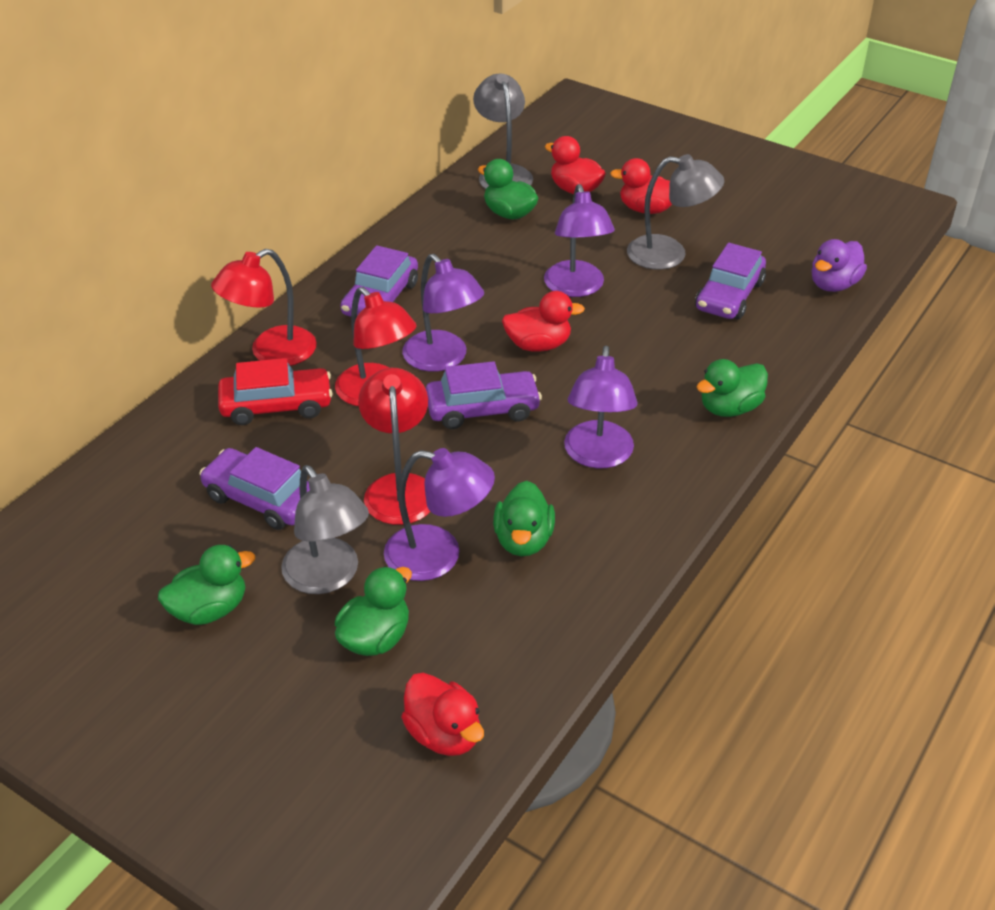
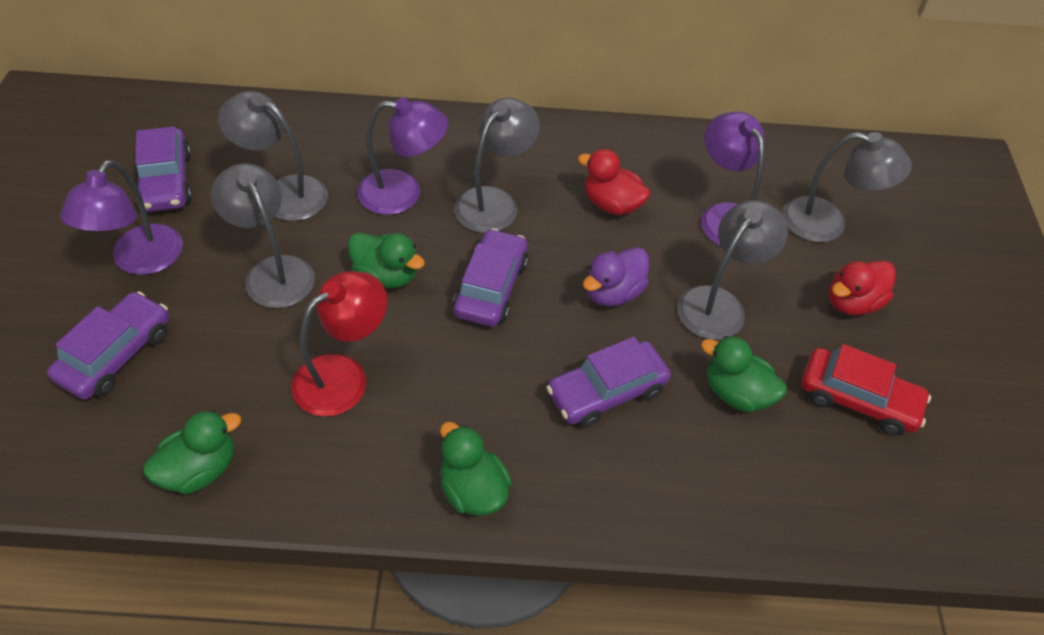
green duck: [158,545,255,625] [335,566,412,656] [478,159,538,219] [493,481,555,556] [697,359,768,417] = 5 -> [143,410,241,494] [348,232,425,288] [440,422,512,516] [701,336,786,412] = 4
grey lamp: [281,465,369,594] [473,74,533,189] [627,154,724,270] = 3 -> [211,163,315,308] [218,91,328,221] [454,98,540,233] [677,200,788,340] [783,132,912,242] = 5
purple lamp: [384,448,495,581] [402,254,484,372] [544,184,615,297] [564,346,638,468] = 4 -> [60,160,183,275] [357,97,448,215] [701,112,765,246] = 3
red duck: [401,673,484,756] [502,291,585,352] [545,136,606,194] [610,158,672,214] = 4 -> [578,149,650,215] [829,260,896,315] = 2
red lamp: [211,249,317,366] [335,287,417,406] [358,368,431,525] = 3 -> [291,271,387,417] = 1

